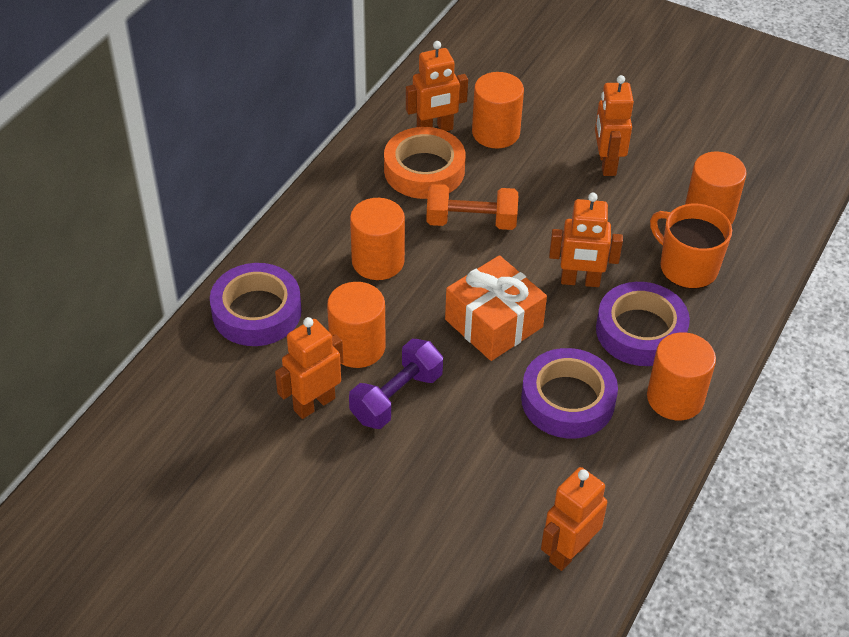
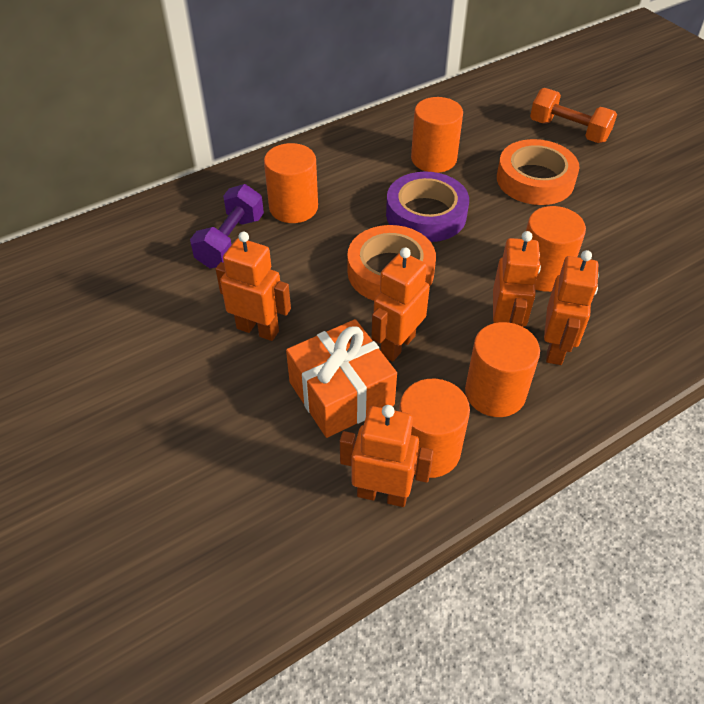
orange mug: [650,204,732,289] = 1 -> none = 0
orange tape: [384,127,466,199] = 1 -> [347,225,436,301] [497,139,579,205] = 2
purple tape: [210,263,302,346] [521,348,618,438] [596,282,690,366] = 3 -> [386,172,469,242] = 1

